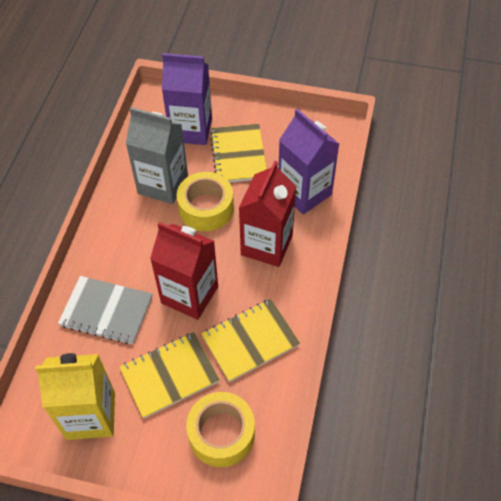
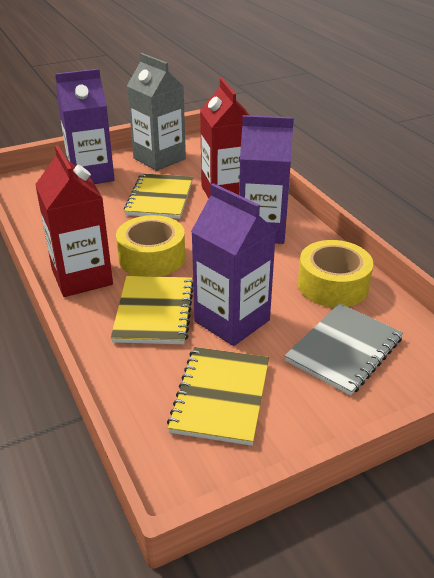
purple carton: [162,53,212,145] [278,109,339,214] = 2 -> [55,69,115,184] [191,183,277,346] [239,115,294,244] = 3
yellow carton: [35,353,115,440] = 1 -> none = 0

